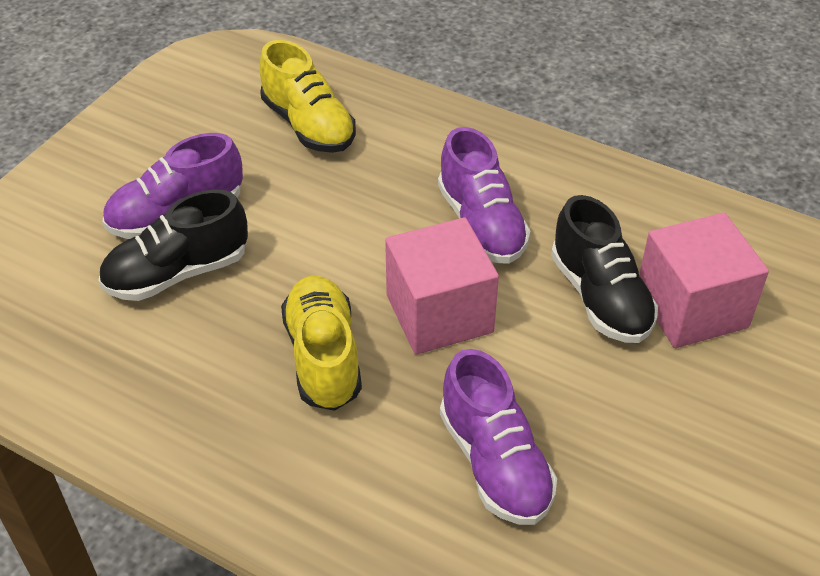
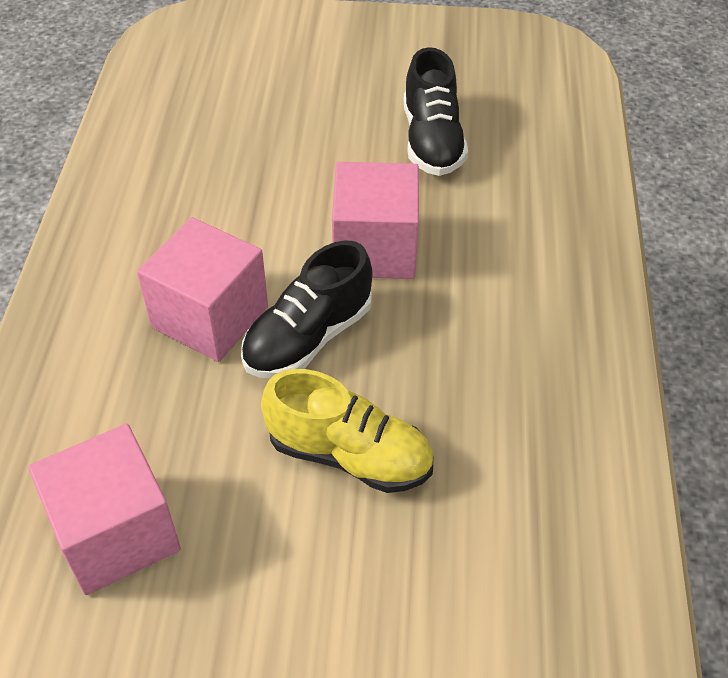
pink cube: [385,217,499,355] [639,213,769,348] = 2 -> [28,424,181,595] [137,217,268,362] [332,162,419,279] = 3
purple shoe: [103,133,243,239] [438,127,531,264] [440,349,557,525] = 3 -> none = 0
yellow shoe: [260,40,356,153] [281,276,362,411] = 2 -> [261,369,433,493] = 1

